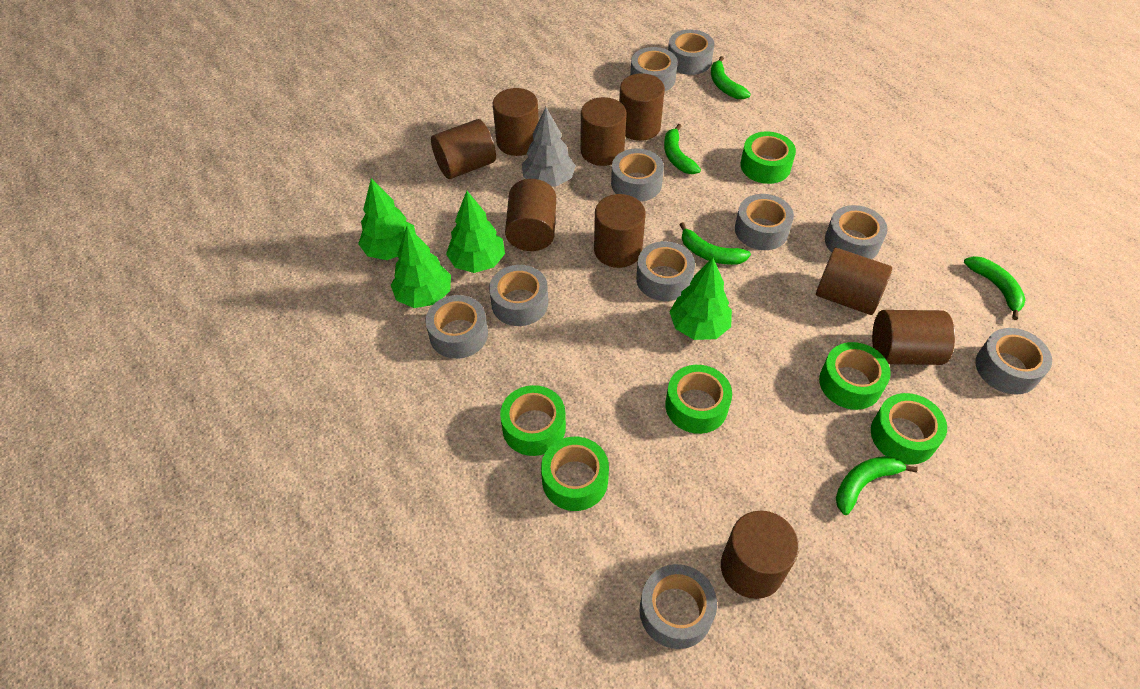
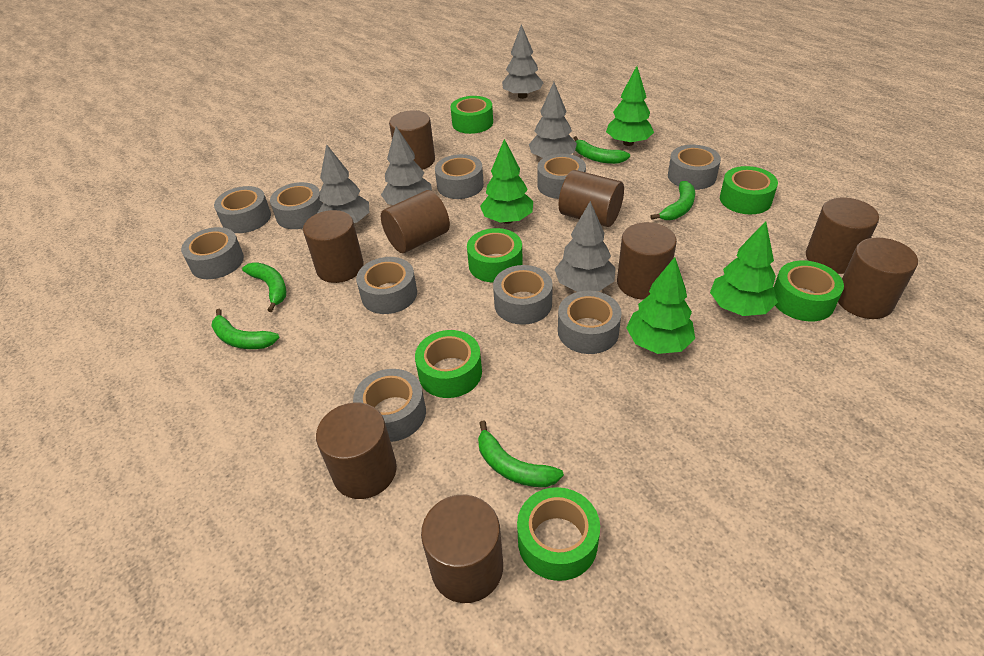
grey tree: [522,107,576,187] = 1 -> [318,144,369,223] [381,127,432,205] [502,24,544,99] [529,82,577,158] [555,201,616,292] = 5

